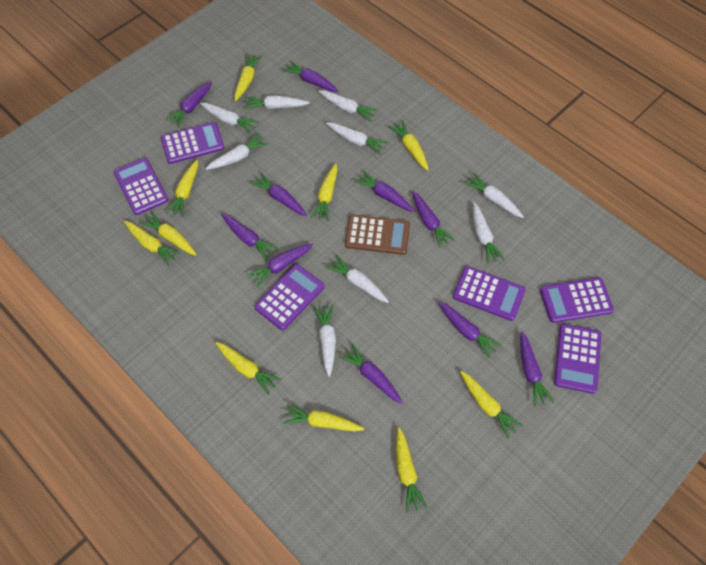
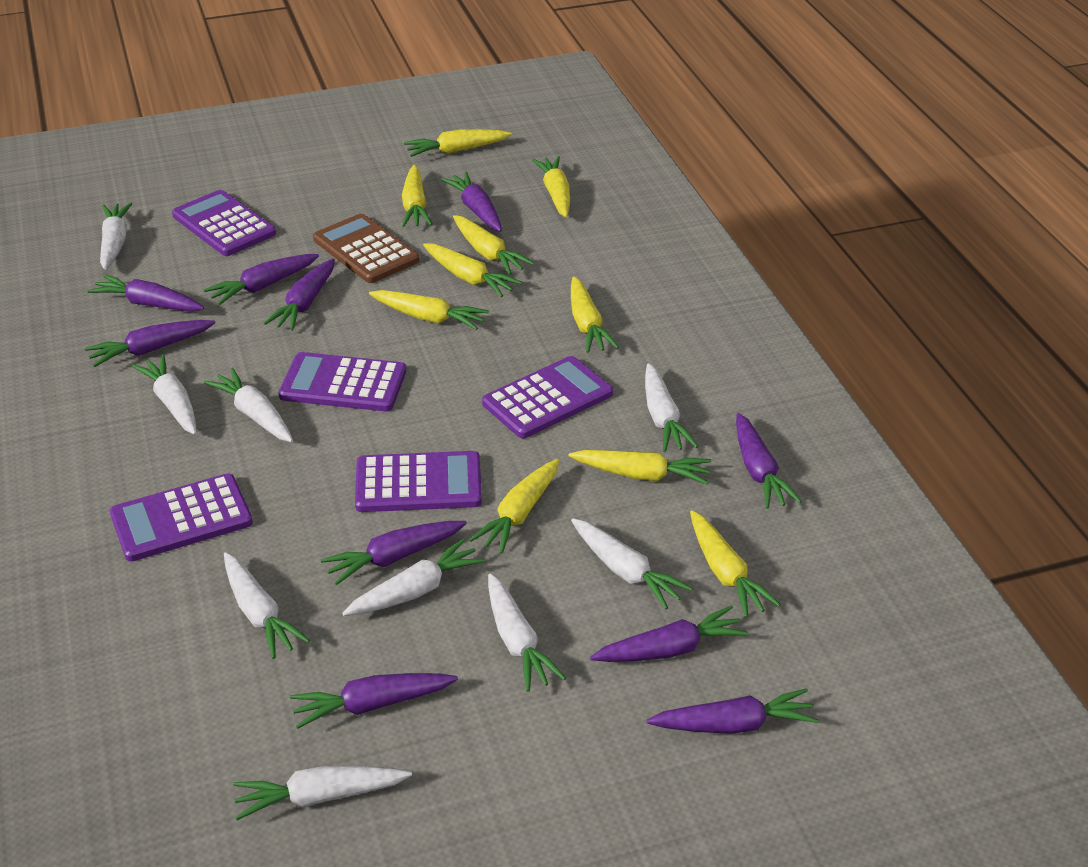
purple calculator: [114,158,169,215] [161,122,225,164] [254,264,325,330] [453,266,526,321] [540,277,614,323] [554,324,601,394] = 6 -> [110,473,253,562] [172,190,276,256] [279,352,406,411] [355,451,482,512] [482,356,613,438] = 5

